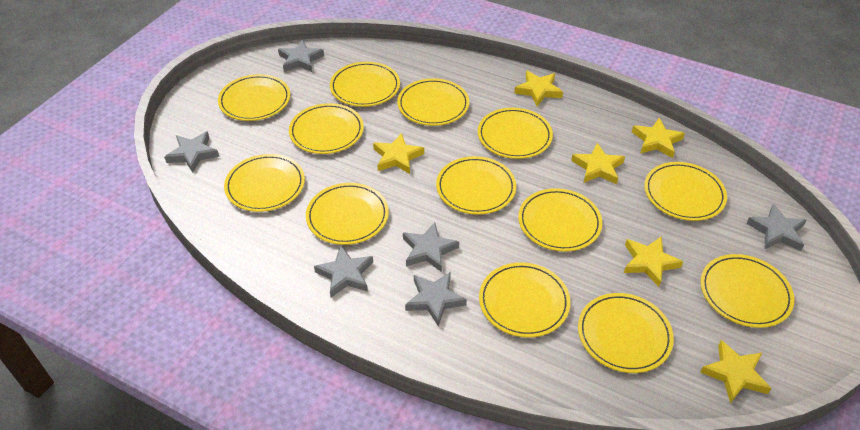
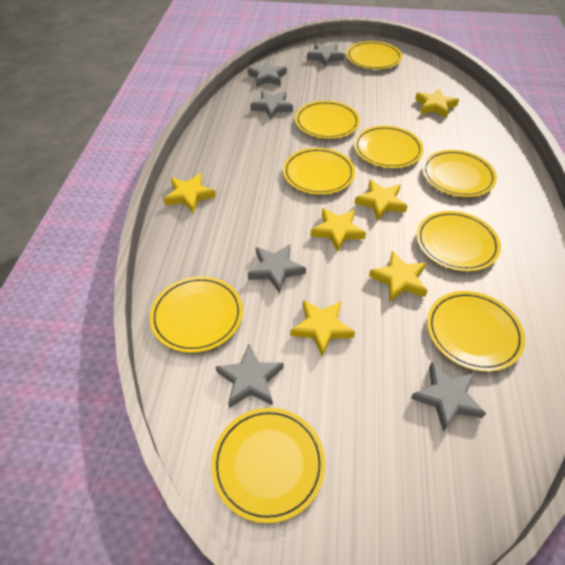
yellow plate: [218,74,290,121] [224,154,305,212] [289,103,364,154] [306,183,389,245] [330,62,400,107] [397,78,469,126] [436,156,516,215] [478,108,553,159] [479,262,570,338] [518,188,602,252] [578,293,674,373] [644,162,727,221] [701,254,794,328] = 13 -> [150,276,243,353] [211,408,325,523] [283,148,355,195] [295,101,360,139] [346,41,402,69] [354,126,424,168] [416,211,501,272] [422,150,497,197] [427,291,525,372] = 9

